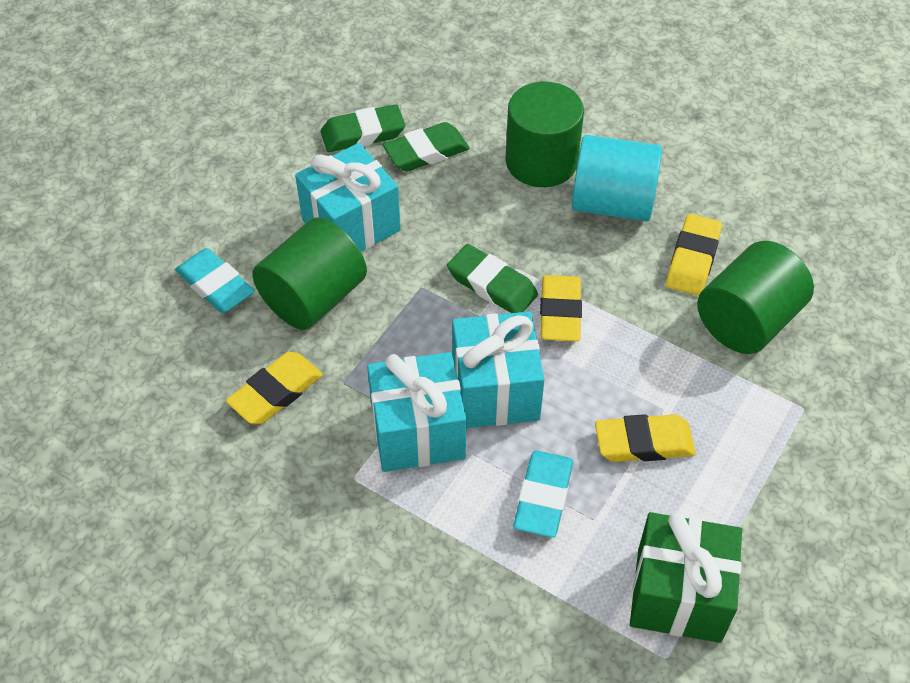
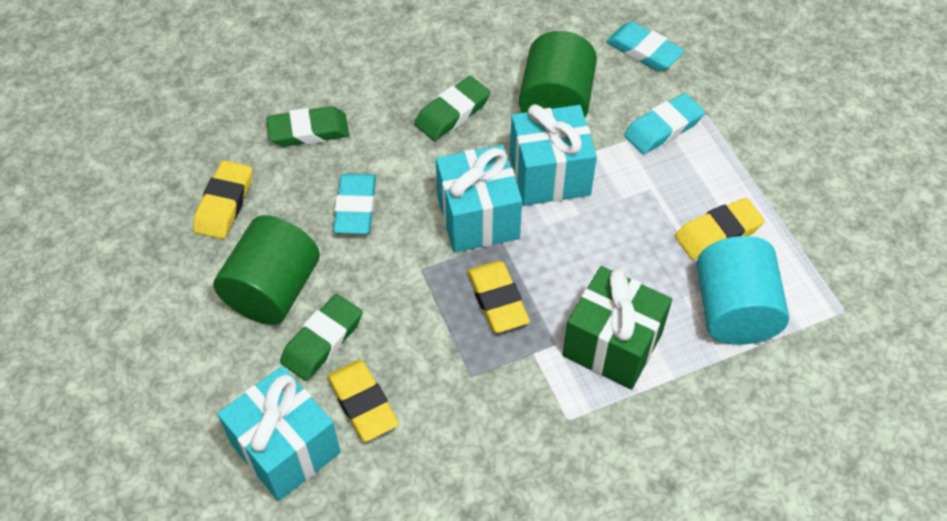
green cylinder: [252,217,367,330] [506,82,584,187] [697,241,814,354] = 3 -> [213,215,320,325] [519,31,597,118] = 2
turquoise eraser: [175,248,255,313] [513,451,573,538] = 2 -> [333,174,376,234] [606,22,685,71] [624,93,705,154] = 3

